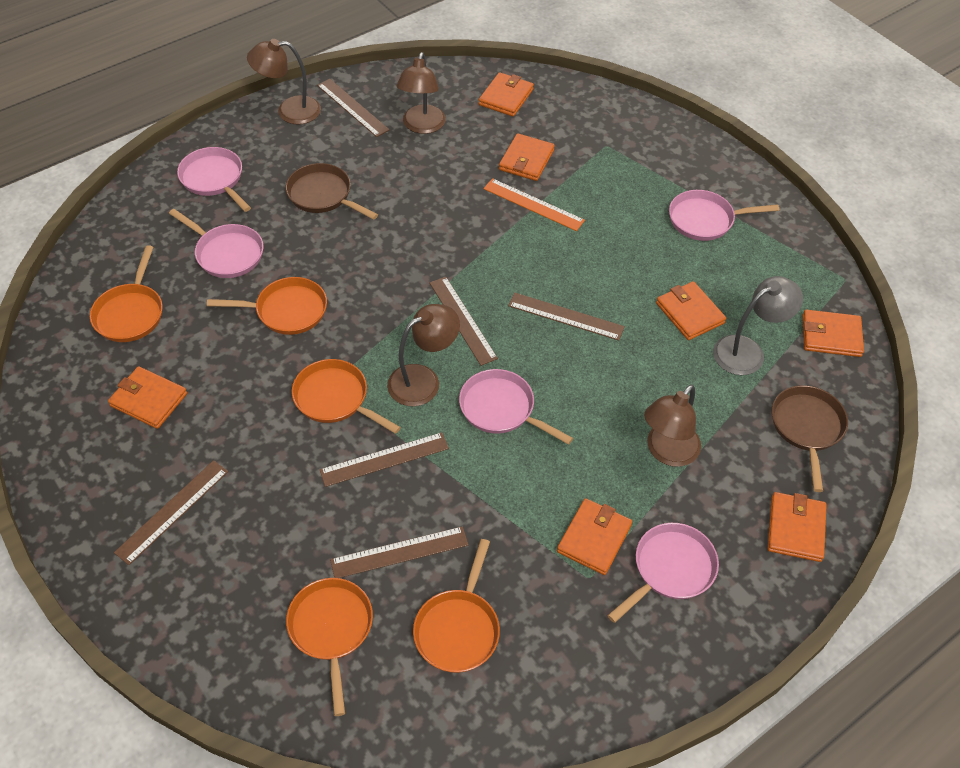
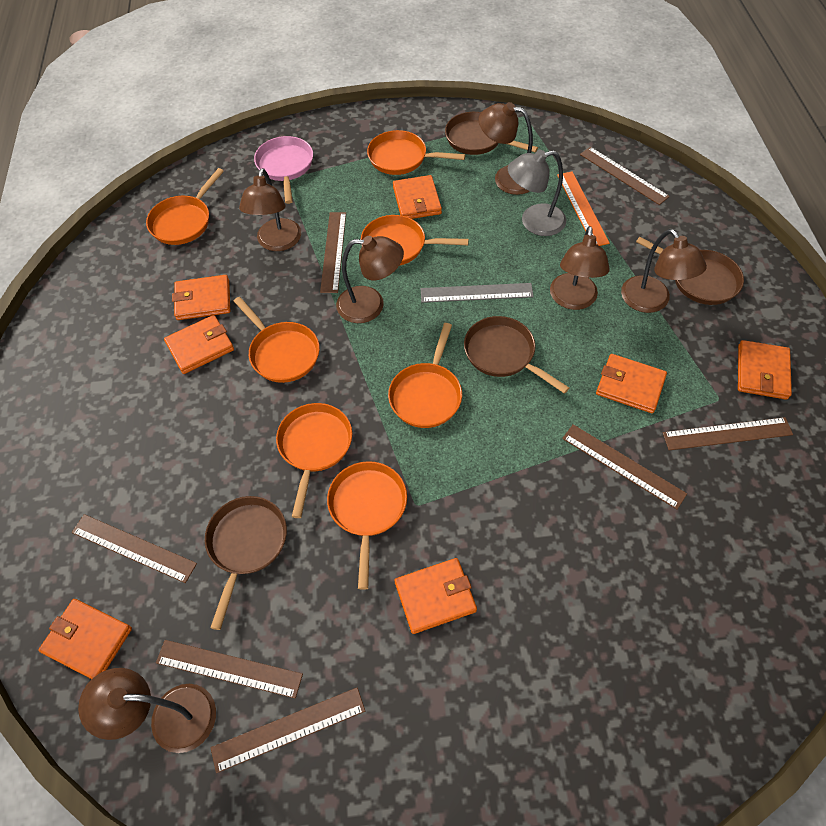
brown lamp: [247,39,321,125] [387,304,460,406] [396,52,446,134] [644,384,701,467] = 4 -> [78,668,216,753] [239,168,301,251] [336,236,404,323] [479,102,533,195] [550,226,610,310] [621,229,707,313] = 6
brown pan: [285,163,378,220] [772,385,848,492] = 2 -> [205,496,287,630] [445,112,538,155] [464,316,569,394] [636,237,744,305] = 4
brown ruler: [114,460,228,565] [317,79,389,137] [320,432,449,487] [330,526,468,578] [430,277,498,366] [508,293,625,341] = 6 -> [72,514,197,583] [156,640,303,698] [210,687,365,773] [320,212,346,293] [562,424,687,509] [580,147,670,205] [663,417,793,450] = 7
grey ruler: none = 0 -> [421,283,534,303] = 1
orange pan: [90,245,162,342] [207,277,327,335] [286,578,373,716] [292,359,401,434] [413,539,500,673] = 5 -> [146,168,224,245] [234,297,320,383] [276,403,352,518] [327,461,407,590] [361,215,469,266] [367,130,465,175] [388,323,462,428] = 7
pink pan: [169,209,264,278] [177,147,251,212] [459,369,573,445] [607,523,719,623] [669,190,779,241] = 5 -> [254,136,313,204] = 1

